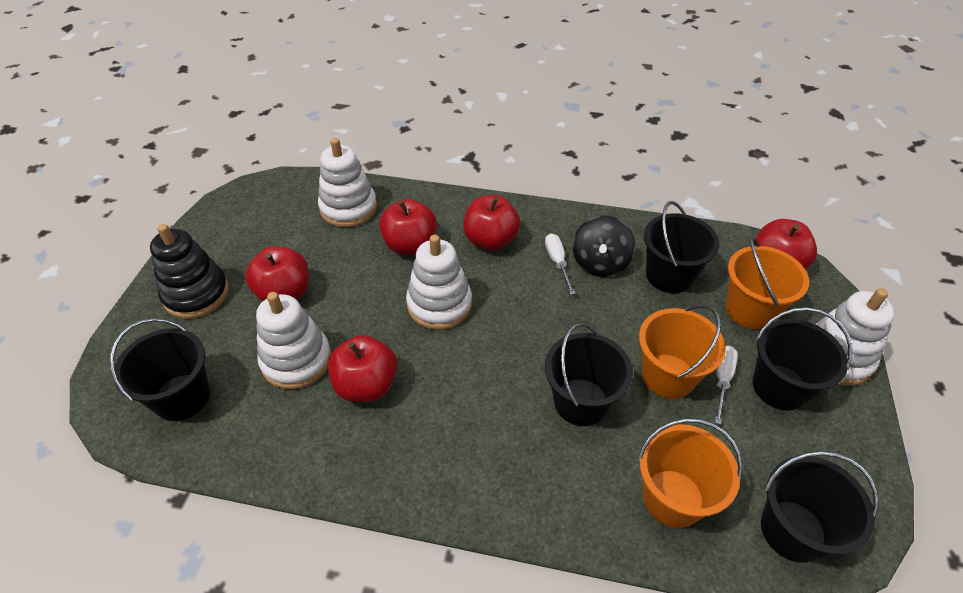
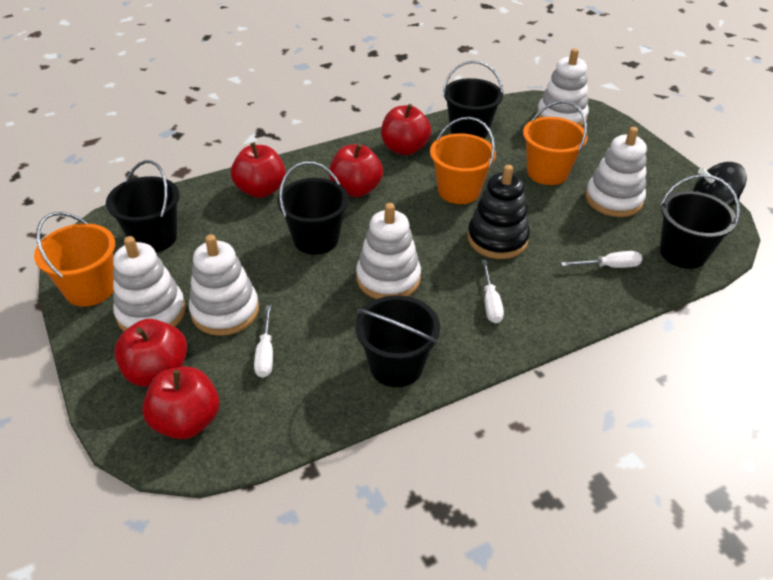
white screwdriver: [545,233,576,295] [715,346,738,425] = 2 -> [254,305,273,378] [482,260,504,323] [561,251,642,268] = 3
white stacking toy: [256,292,331,389] [318,138,377,227] [406,235,472,330] [815,288,895,386] = 4 -> [113,236,186,331] [189,234,259,336] [356,203,421,299] [537,48,589,127] [585,127,647,217] = 5

